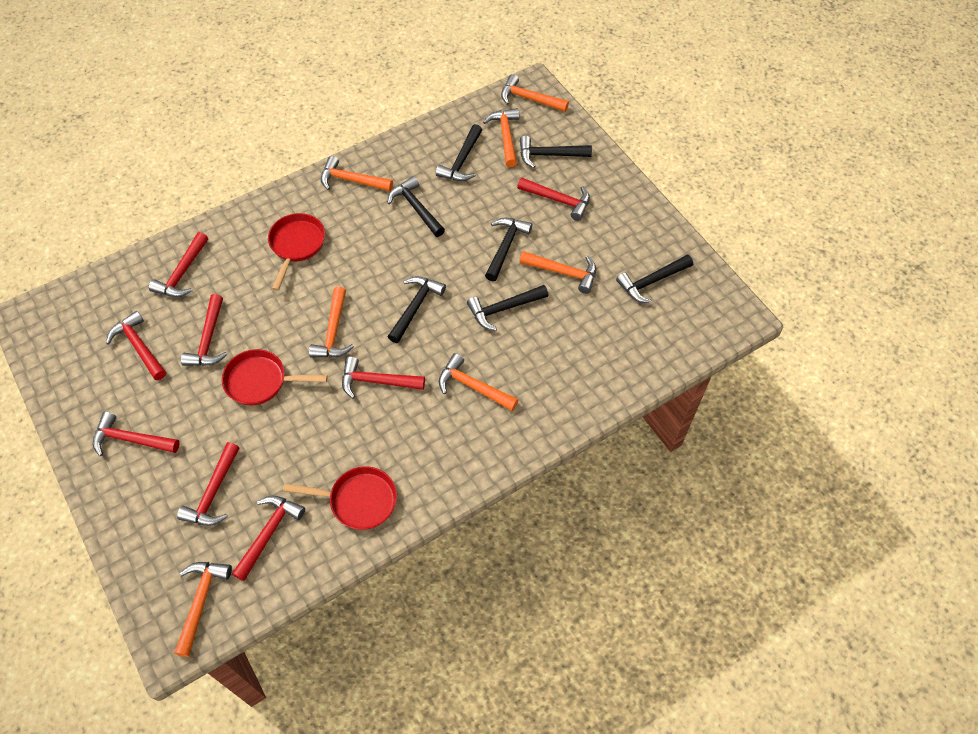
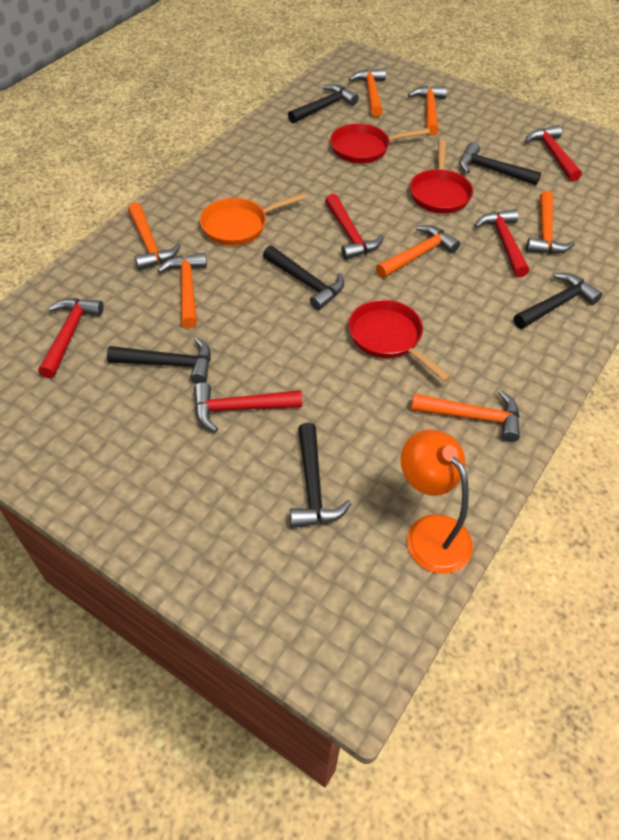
black hammer: [388,176,445,237] [388,276,446,343] [436,124,482,181] [467,285,548,331] [485,218,532,281] [520,136,592,168] [616,254,693,303] = 7 -> [107,337,211,384] [263,246,344,310] [288,84,359,123] [290,423,352,528] [460,142,541,185] [514,273,603,329] = 6
orange lamp: none = 0 -> [401,429,473,574] = 1
orange pan: none = 0 -> [200,192,306,246] = 1
red hammer: [93,411,180,456] [106,311,166,380] [149,232,208,297] [177,442,240,526] [181,294,227,366] [232,496,305,581] [342,357,425,399] [517,178,590,221] = 8 -> [38,298,103,378] [194,382,302,432] [325,193,384,260] [474,209,529,277] [525,125,582,182] = 5

